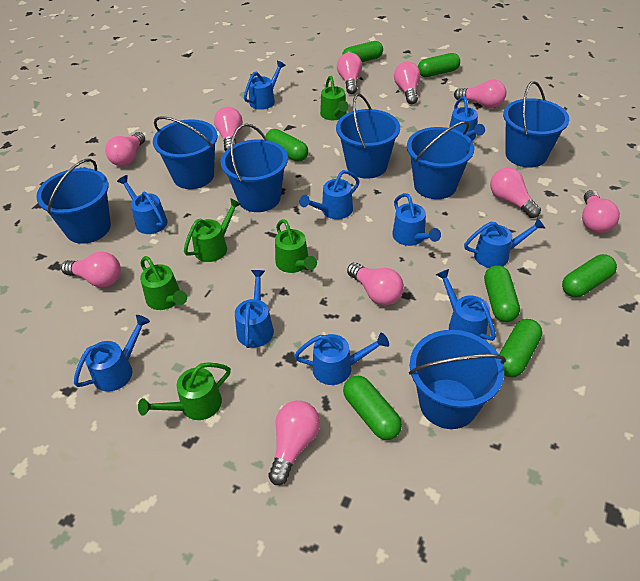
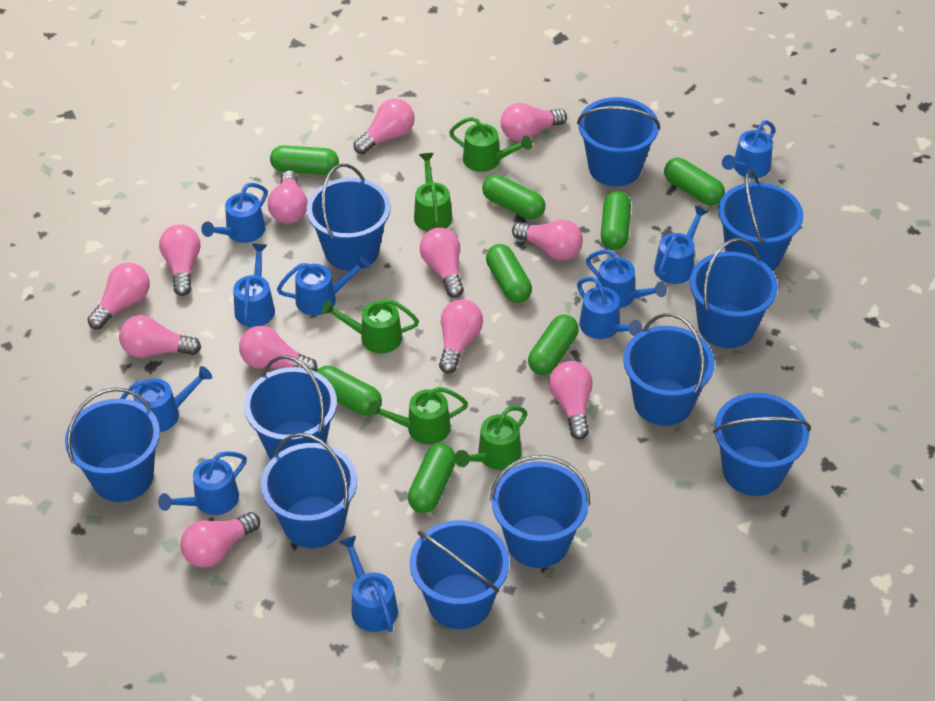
blue bucket: [36,159,111,244] [153,116,218,189] [221,123,288,212] [336,93,400,179] [407,121,475,199] [409,330,506,429] [503,81,569,168] = 7 -> [65,387,160,502] [244,355,337,459] [261,433,357,548] [306,164,391,271] [410,520,509,629] [490,455,590,568] [577,97,660,186] [623,313,715,426] [690,238,778,348] [713,393,811,496] [718,169,803,271] = 11
green capsule: [265,129,308,162] [342,41,383,62] [343,376,402,440] [418,53,460,77] [484,265,520,322] [499,319,542,377] [562,254,617,297] = 7 -> [270,145,339,175] [316,366,382,416] [408,444,456,513] [482,175,546,219] [486,244,532,303] [528,315,579,375] [601,191,631,250] [664,158,725,205] = 8
pink light bulb: [61,252,121,287] [105,132,145,166] [214,107,243,151] [269,401,320,485] [337,52,362,94] [347,262,404,305] [394,62,420,104] [454,79,506,108] [490,167,541,218] [582,190,620,233] = 10 -> [87,263,150,329] [119,315,201,358] [159,224,200,296] [180,512,260,568] [239,326,317,372] [268,170,308,224] [354,99,414,154] [420,228,464,298] [439,299,483,374] [501,103,567,141] [512,220,583,260] [549,361,593,440] = 12

